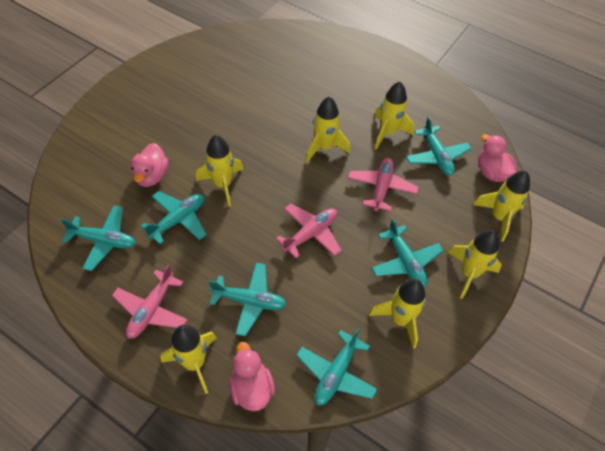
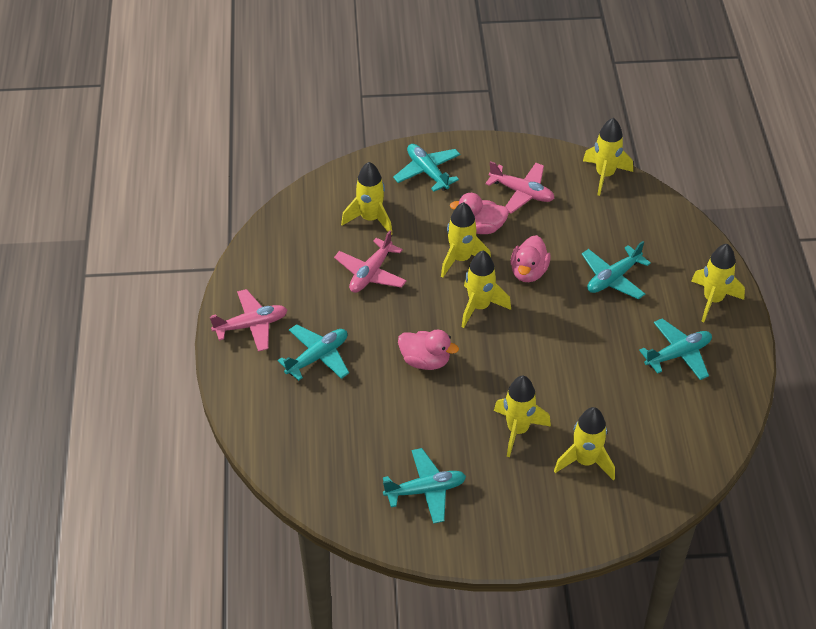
turquoise plane: [61,206,135,271] [141,191,207,244] [209,263,286,337] [296,328,377,405] [372,218,443,287] [406,117,471,176] = 6 -> [278,324,349,381] [383,448,466,524] [393,144,460,191] [582,241,651,300] [639,318,712,380] = 5

